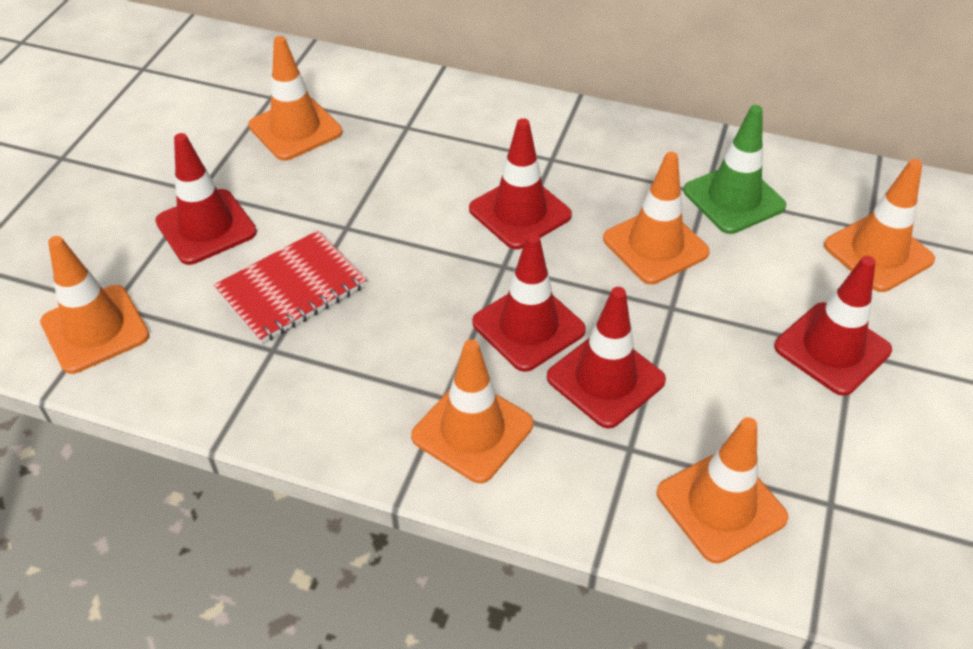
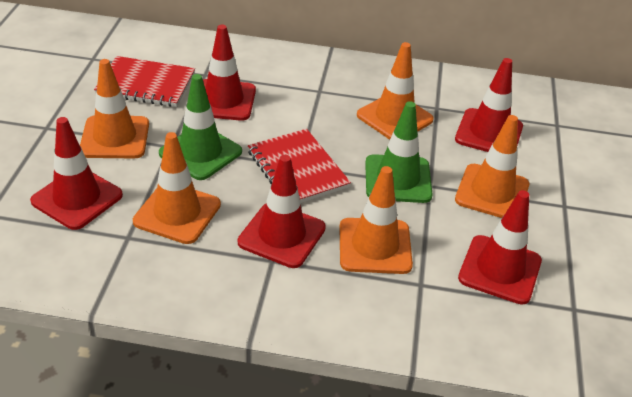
green traffic cone: [683,105,786,234] = 1 -> [159,74,242,180] [365,101,433,203] = 2
orange traffic cone: [40,236,149,374] [248,36,342,161] [411,339,533,483] [603,152,710,284] [657,417,788,563] [824,159,935,292] = 6 -> [80,59,149,158] [133,132,221,244] [339,166,413,274] [357,42,434,140] [455,115,529,218] = 5
red notebook: [214,230,367,344] = 1 -> [94,56,195,107] [248,129,351,203] = 2

